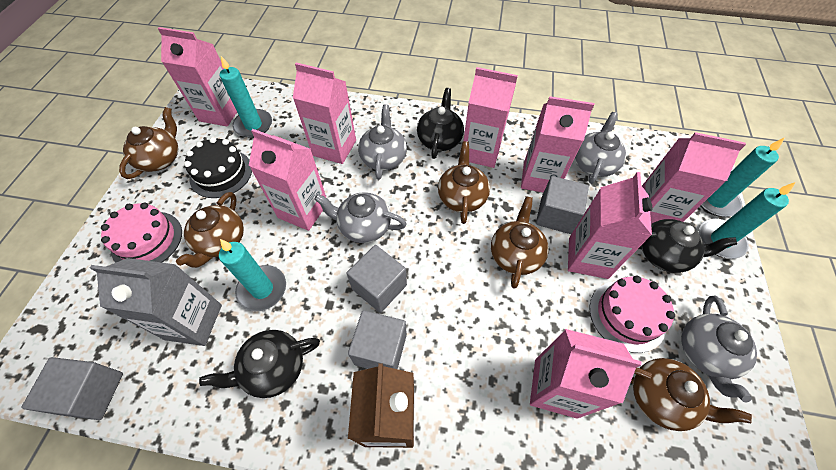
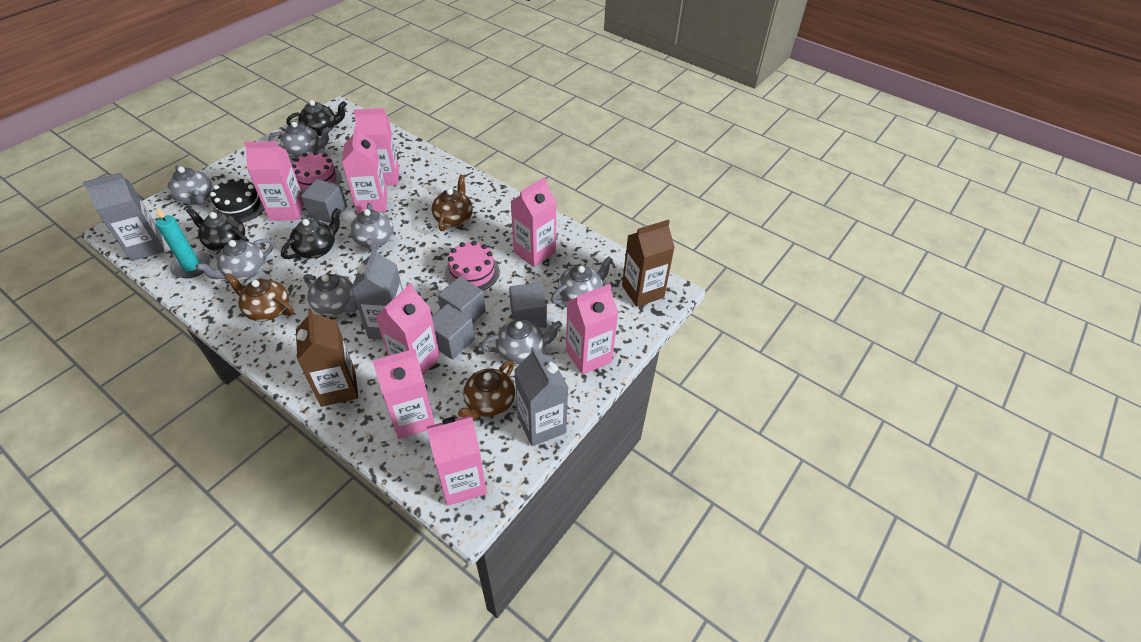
brown carton: [348,363,415,448] = 1 -> [296,308,358,407] [622,220,675,307] = 2
brown teapot: [119,107,179,179] [176,192,244,268] [438,141,490,224] [491,196,549,289] [631,358,752,431] = 5 -> [225,273,294,321] [432,175,473,231] [458,360,515,421] = 3
grey carton: [90,258,222,346] = 1 -> [83,173,165,261] [352,247,403,340] [514,347,569,446] = 3
grey teapot: [314,192,407,243] [358,104,407,180] [575,112,626,184] [681,296,757,402] = 4 -> [168,165,212,205] [196,238,274,280] [269,122,330,158] [303,274,358,316] [350,203,394,252] [480,319,562,364] [551,256,613,304] = 7
turquoise candle: [219,239,286,311] [220,56,272,138] [699,182,796,259] [700,137,785,217] = 4 -> [156,207,211,278] = 1

